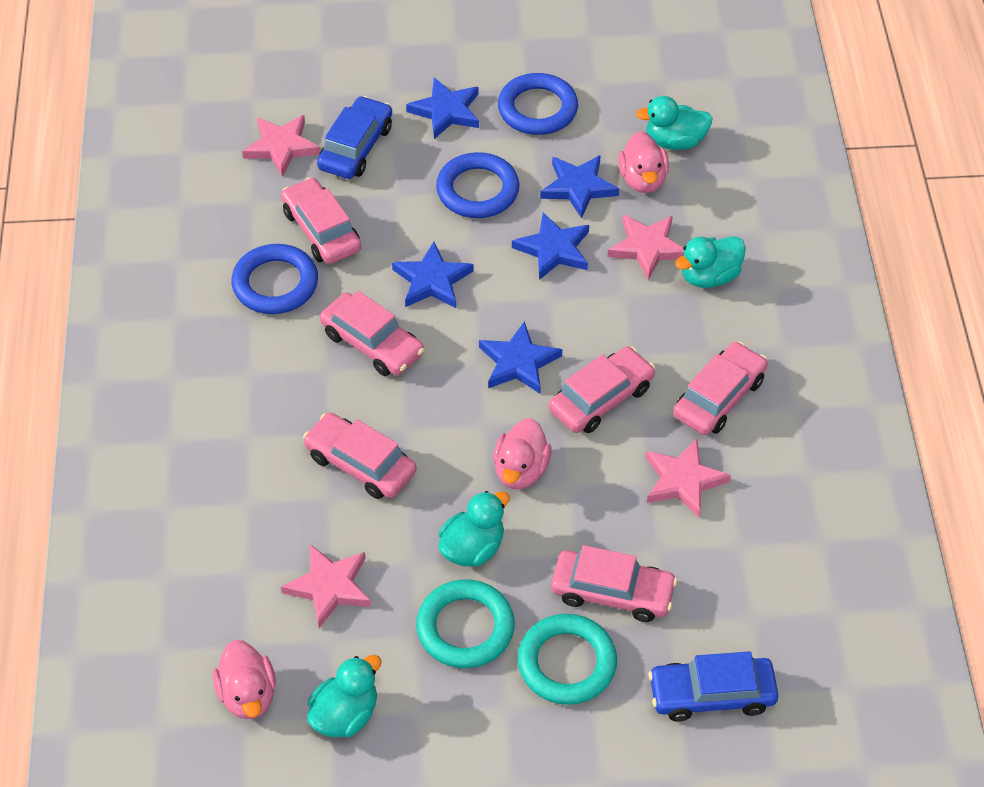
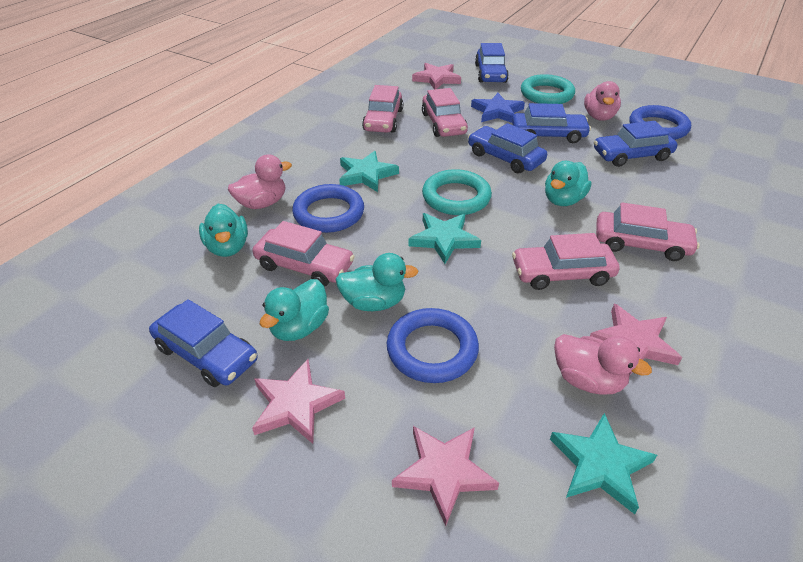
blue car: [317,96,392,179] [649,651,778,721] = 2 -> [149,299,258,387] [468,123,547,174] [475,43,509,83] [512,103,591,143] [594,121,677,167] = 5
blue star: [392,242,473,308] [406,78,479,139] [479,321,562,394] [512,212,589,280] [540,155,619,219] = 5 -> [471,93,525,123] = 1
pink car: [281,177,361,264] [303,413,417,499] [320,291,424,376] [549,346,655,433] [551,545,677,622] [673,342,767,435] = 6 -> [252,221,355,287] [362,85,403,133] [422,88,468,137] [512,233,620,290] [596,203,700,261] = 5
turquoise star: none = 0 -> [339,151,399,192] [409,213,481,264] [550,413,657,514] = 3

